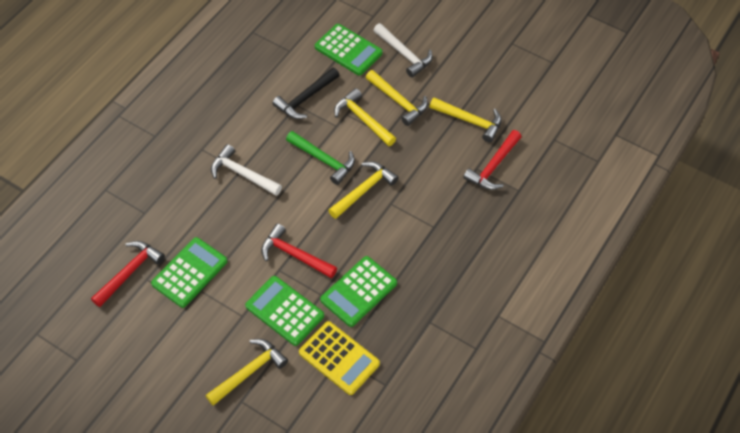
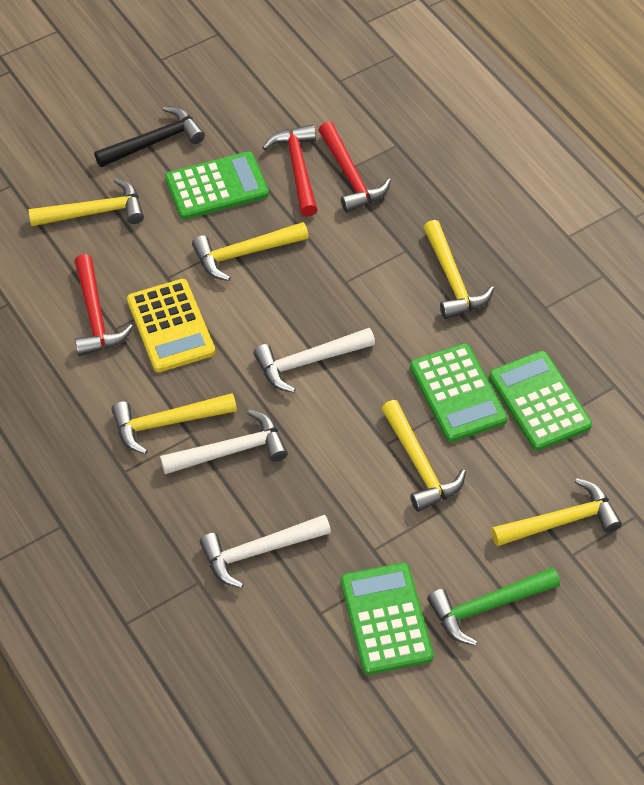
white hammer: [211,144,282,196] [373,23,433,78] = 2 -> [160,410,288,474] [199,515,331,588] [253,328,375,393] = 3
yellow hammer: [205,339,288,406] [328,161,398,219] [334,88,396,146] [365,70,428,126] [429,97,502,143] = 5 -> [28,178,144,226] [111,393,237,454] [192,222,309,281] [381,400,466,512] [423,220,494,319] [491,478,622,546] = 6

